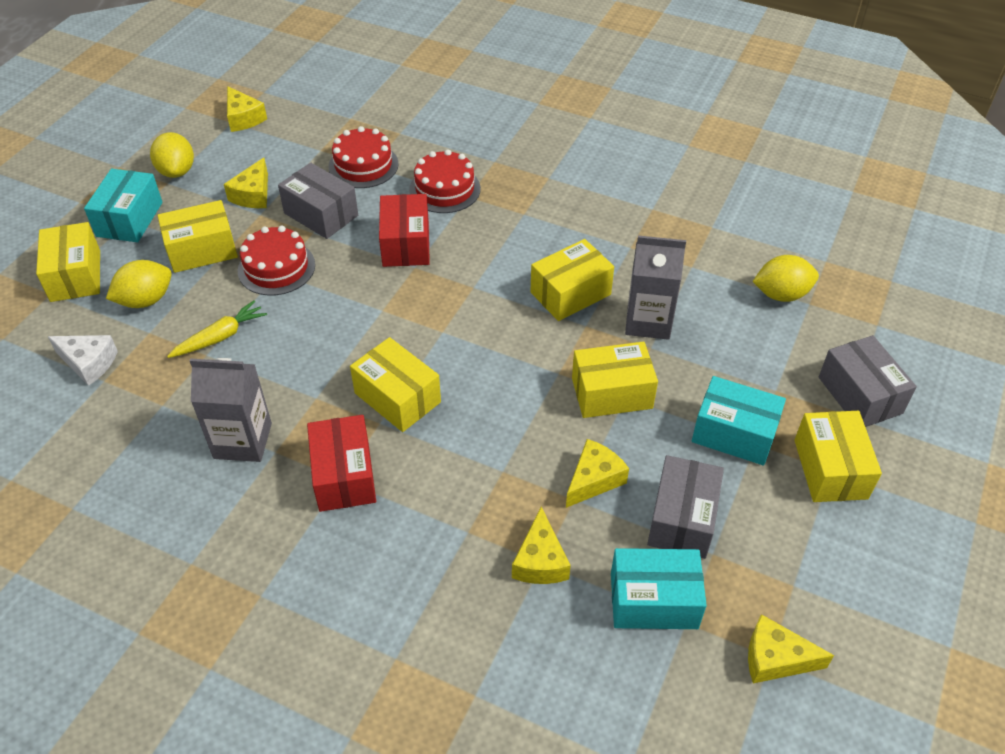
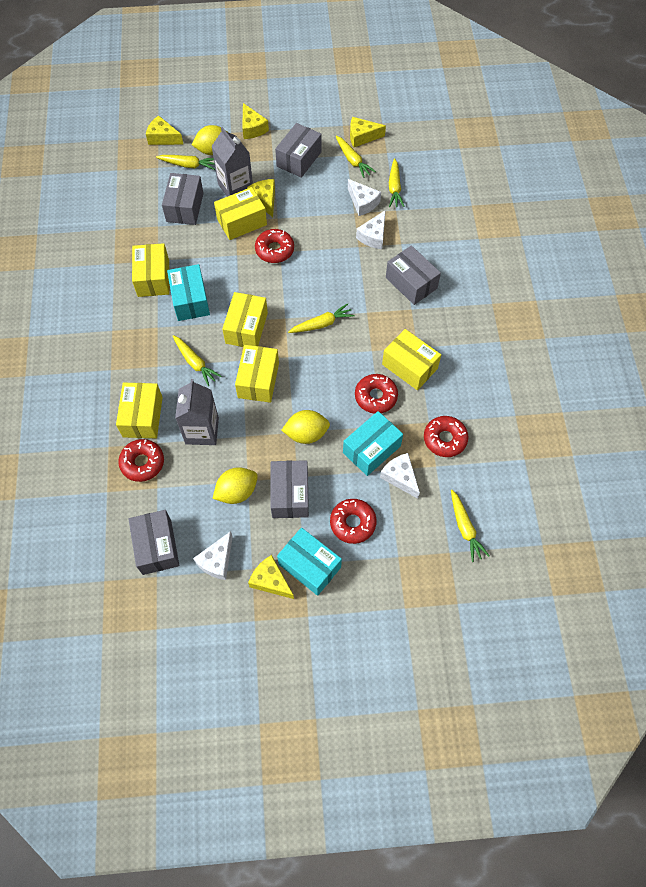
grey box: [278,163,358,239] [647,455,724,559] [819,335,917,427] = 3 -> [129,510,179,575] [162,173,204,225] [270,460,309,518] [275,123,322,178] [386,245,441,305] = 5
red box: [307,415,376,512] [379,194,430,267] = 2 -> none = 0
red cake: [238,226,315,296] [328,126,398,188] [409,149,481,213] = 3 -> none = 0
red donut: none = 0 -> [118,439,164,482] [255,229,294,263] [330,499,377,544] [355,374,398,414] [424,416,469,457] = 5
white cheese: [48,335,118,386] = 1 -> [193,531,233,580] [348,179,381,216] [356,210,386,249] [380,453,420,499] = 4
yellow carrot: [167,300,267,358] = 1 -> [156,155,215,170] [173,335,222,386] [288,303,354,333] [336,136,376,178] [389,158,405,207] [451,490,489,562] = 6

